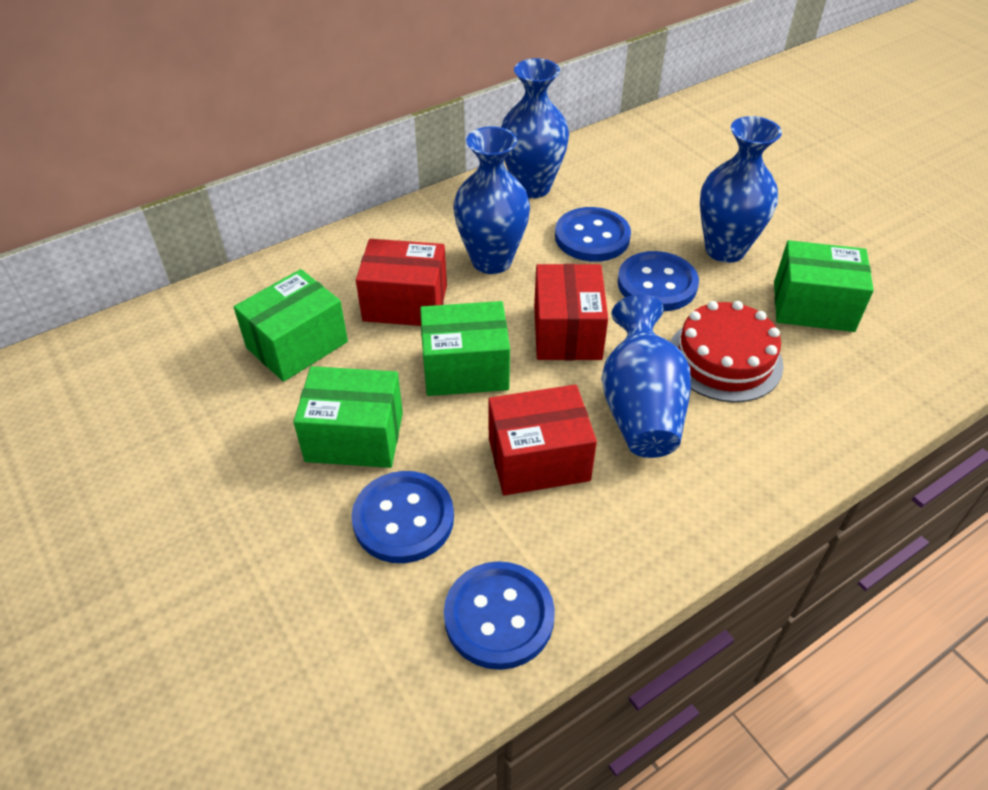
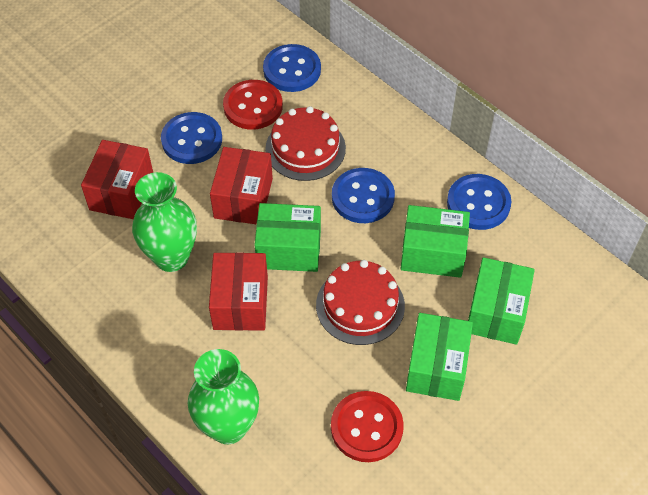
blue vase: [453,126,530,274] [501,58,569,198] [601,294,691,458] [700,116,782,263] = 4 -> none = 0
green vase: none = 0 -> [132,172,197,272] [188,349,259,444] = 2
red button: none = 0 -> [223,80,283,130] [331,391,404,462] = 2
red cake: [670,301,784,402] = 1 -> [265,106,346,181] [316,260,405,345] = 2

